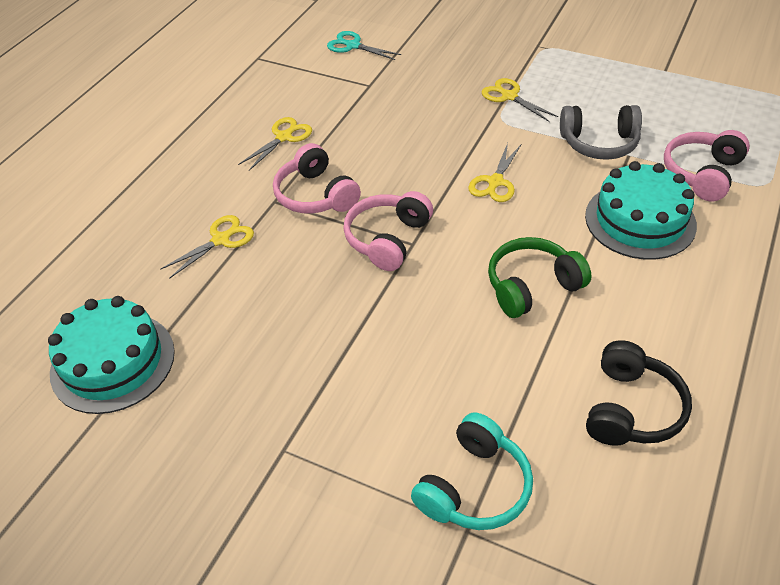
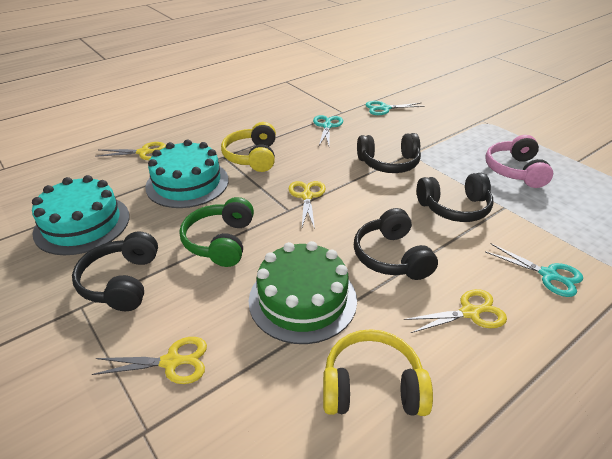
black headphones: [586,340,692,446] = 1 -> [72,231,158,311] [354,208,438,280] [357,133,421,173] [417,173,493,222] = 4
green cake: none = 0 -> [249,241,357,344] = 1
grey headphones: [560,105,642,160] = 1 -> none = 0
pink headphones: [273,143,361,214] [343,191,433,271] [664,130,750,201] = 3 -> [485,135,553,188] = 1
turquoise headphones: [411,412,533,530] = 1 -> none = 0
turquoise scissors: [327,31,401,60] = 1 -> [313,115,343,146] [366,101,425,115] [485,243,583,297] = 3
yellow headphones: none = 0 -> [221,122,276,172] [323,329,433,416] = 2

